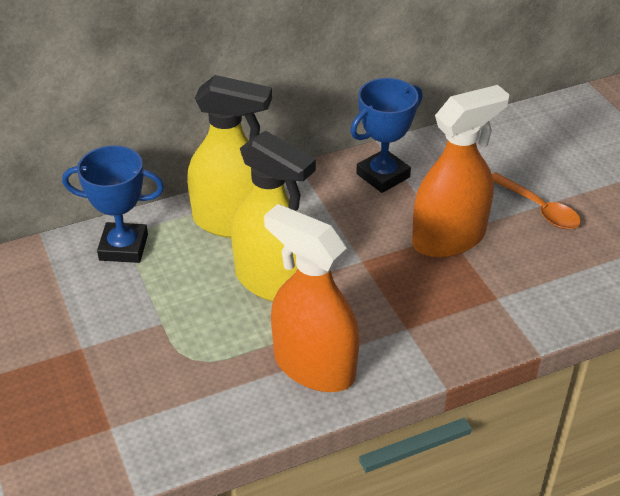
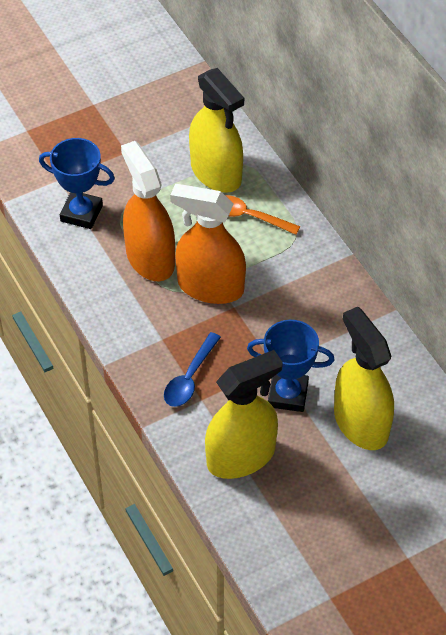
blue spoon: none = 0 -> [164,332,221,407] = 1
yellow spray bottle: [187,75,272,238] [231,131,316,302] = 2 -> [189,68,244,193] [205,350,283,479] [334,307,394,450] = 3

